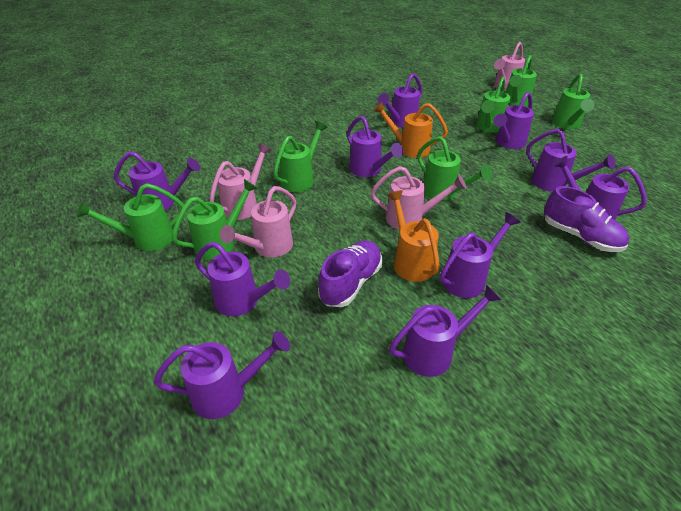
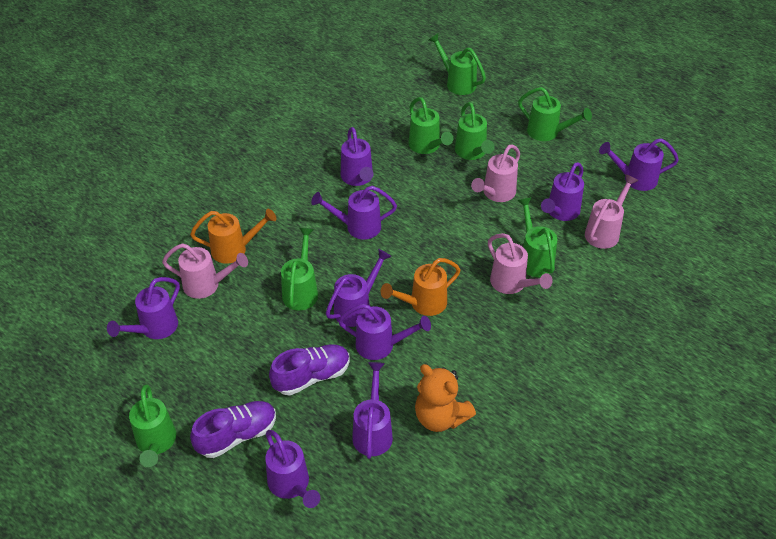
orange teddy bear: none = 0 -> [415,364,476,432] = 1
purple watering can: [114,151,200,210] [154,331,290,419] [195,242,290,317] [347,116,404,177] [378,73,423,128] [389,284,502,377] [440,212,521,298] [493,92,534,149] [526,129,615,192] [553,156,647,220] = 10 -> [107,277,180,339] [265,430,320,508] [311,186,397,239] [326,249,391,327] [338,304,431,360] [341,127,374,186] [352,362,393,459] [541,162,584,221] [599,138,679,191] = 9

